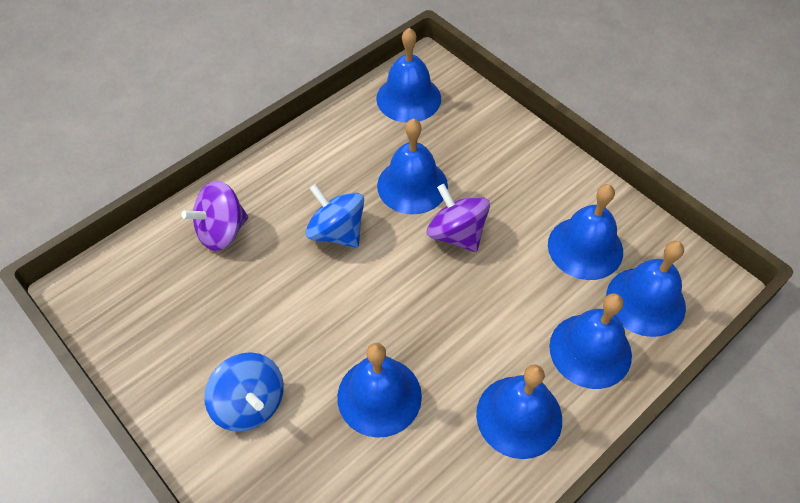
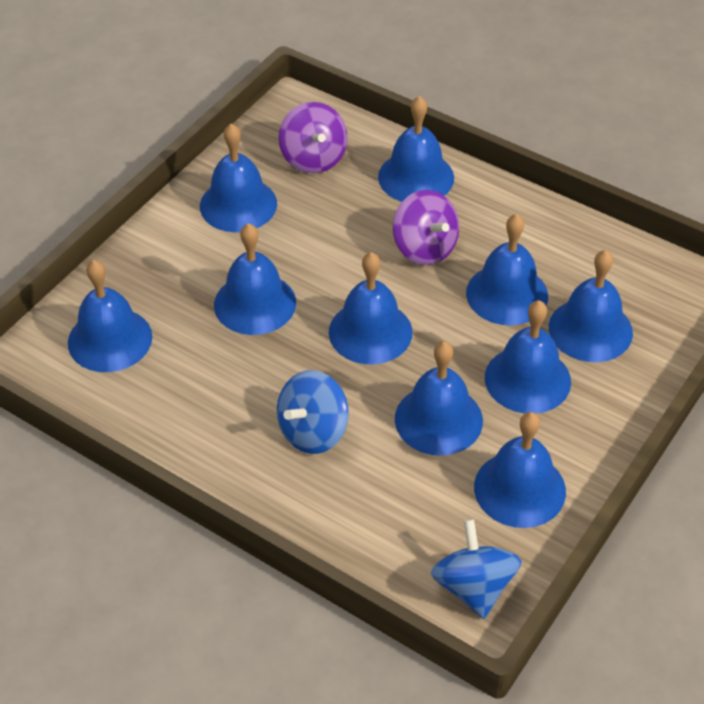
blue bell: [337,343,422,438] [376,28,441,123] [377,118,448,214] [476,364,562,459] [548,184,623,280] [549,293,632,389] [606,241,686,337] = 7 -> [68,260,152,372] [200,124,277,232] [214,223,296,335] [329,252,413,364] [378,96,454,202] [395,341,483,456] [466,214,548,325] [474,412,566,528] [485,300,571,414] [549,250,633,362] = 10

